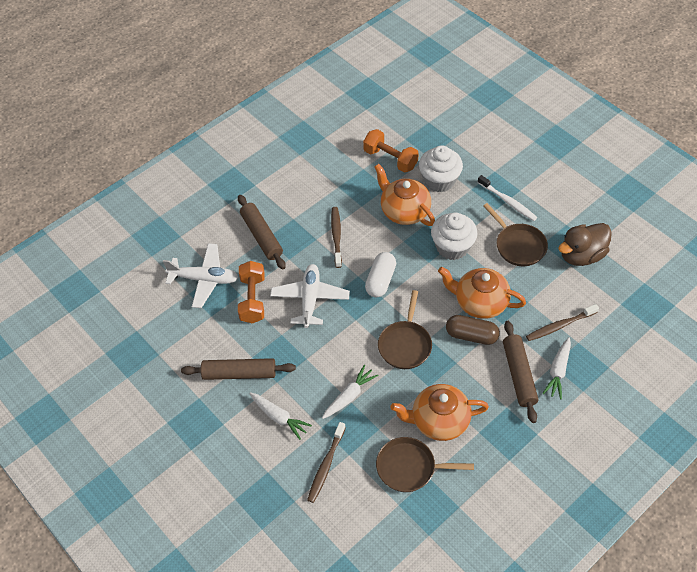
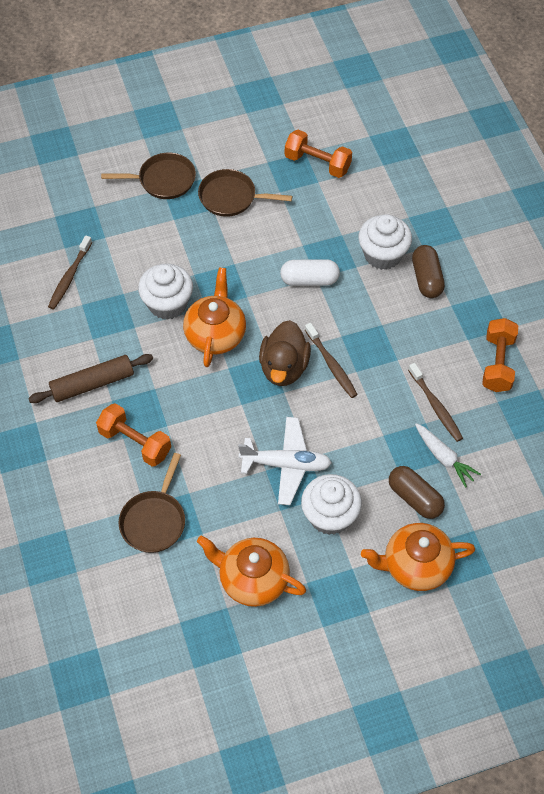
brown capsule: [446,315,500,345] = 1 -> [389,466,445,519] [412,245,445,298] = 2
brown rolling pin: [181,358,296,380] [238,195,286,269] [503,321,538,423] = 3 -> [28,354,153,403] = 1
orange dumbbell: [238,261,265,323] [363,129,419,173] = 2 -> [96,403,171,467] [285,130,352,178] [482,318,518,392] = 3
white carrot: [249,392,312,440] [322,365,378,419] [542,337,571,399] = 3 -> [415,423,481,488] = 1
white cupcake: [419,145,463,192] [431,212,478,260] = 2 -> [138,263,193,320] [301,474,362,535] [359,214,412,270] = 3
white plane: [163,243,238,308] [270,264,350,328] = 2 -> [238,417,332,505] = 1
white toothbrush: [477,175,537,221] = 1 -> none = 0

